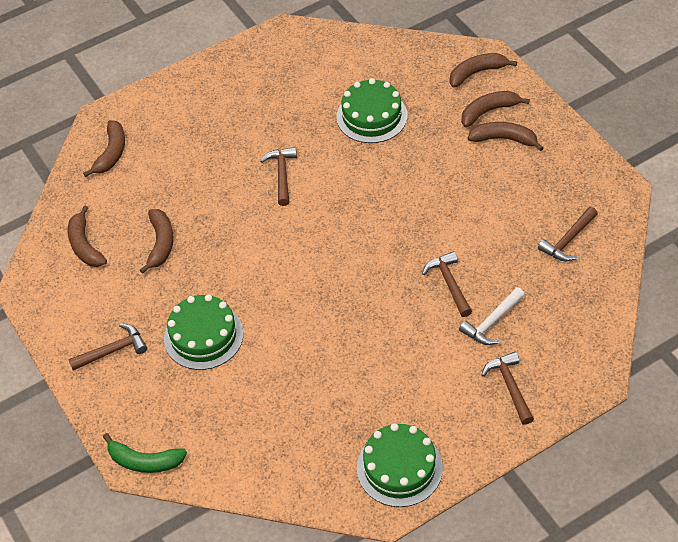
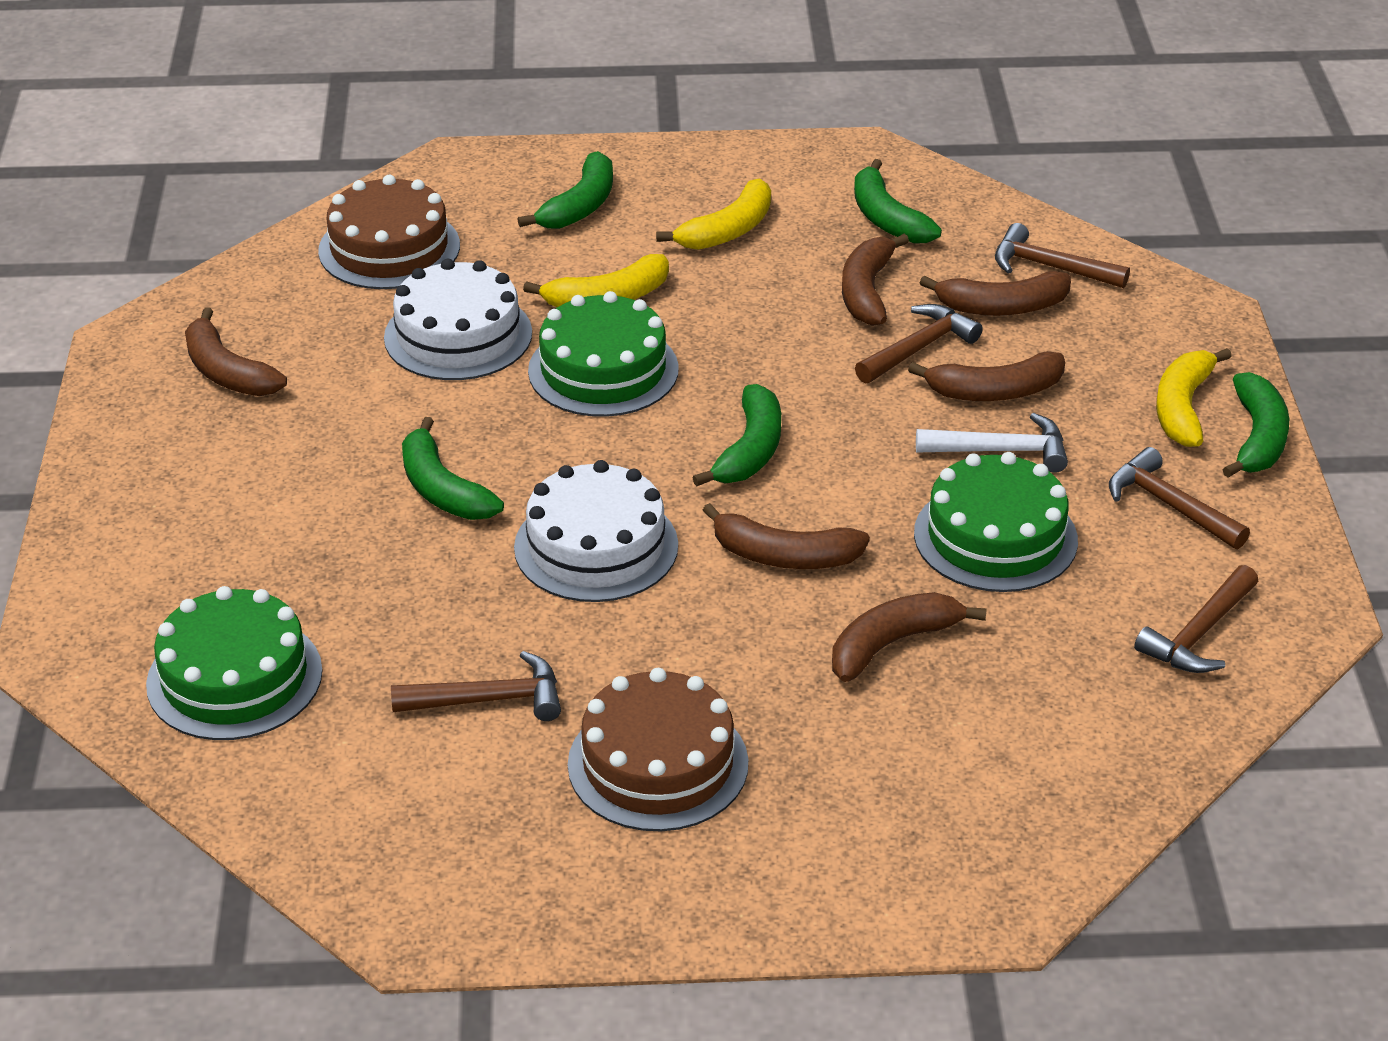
brown cake: none = 0 -> [318,175,460,289] [568,668,748,831] = 2
green banana: [103,433,187,473] = 1 -> [402,417,504,520] [518,151,613,229] [692,384,781,486] [854,159,942,244] [1222,372,1289,478] = 5
white cake: none = 0 -> [384,259,532,380] [514,460,678,602] = 2
yellow banana: none = 0 -> [523,254,669,307] [656,179,771,250] [1156,348,1232,447] = 3

